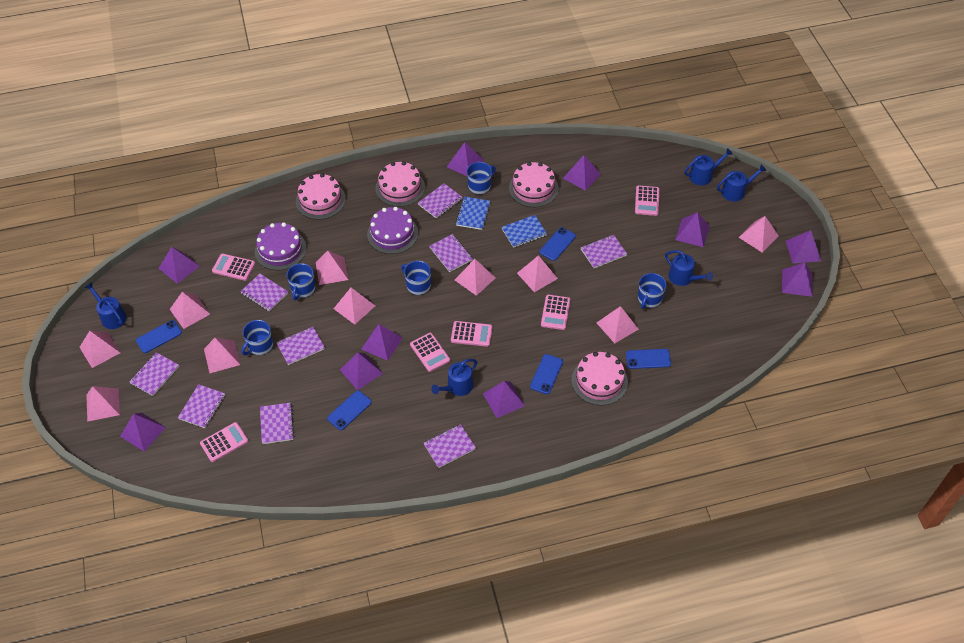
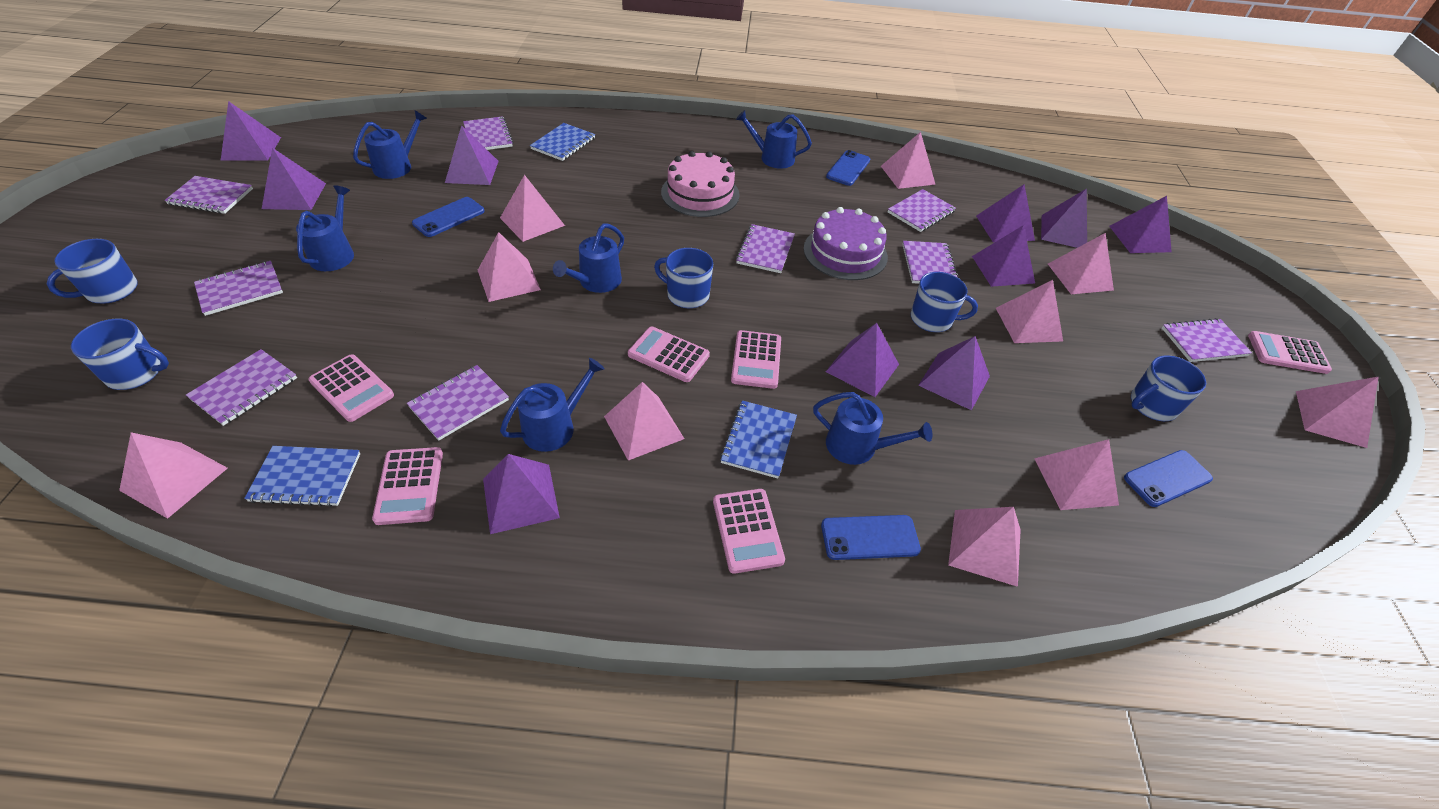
blue notebook: [456,196,490,230] [502,215,547,248] = 2 -> [244,446,360,507] [530,123,595,161] [720,401,797,479] = 3
blue phone: [136,320,182,353] [327,390,372,430] [530,354,563,394] [539,227,576,261] [626,349,671,369] = 5 -> [412,197,485,237] [821,515,921,560] [826,150,870,186] [1124,450,1213,507] = 4
blue watering can: [85,283,127,329] [431,359,478,396] [665,250,713,286] [684,148,732,185] [717,164,766,202] = 5 -> [296,185,354,271] [353,111,427,179] [500,358,605,452] [553,223,624,293] [736,110,812,169] [813,392,933,465] = 6
pink cake: [296,173,346,220] [375,161,425,207] [509,162,558,207] [572,352,628,405] = 4 -> [661,151,740,217] = 1
purple cake: [255,222,307,270] [367,207,418,254] = 2 -> [804,207,888,280] = 1

